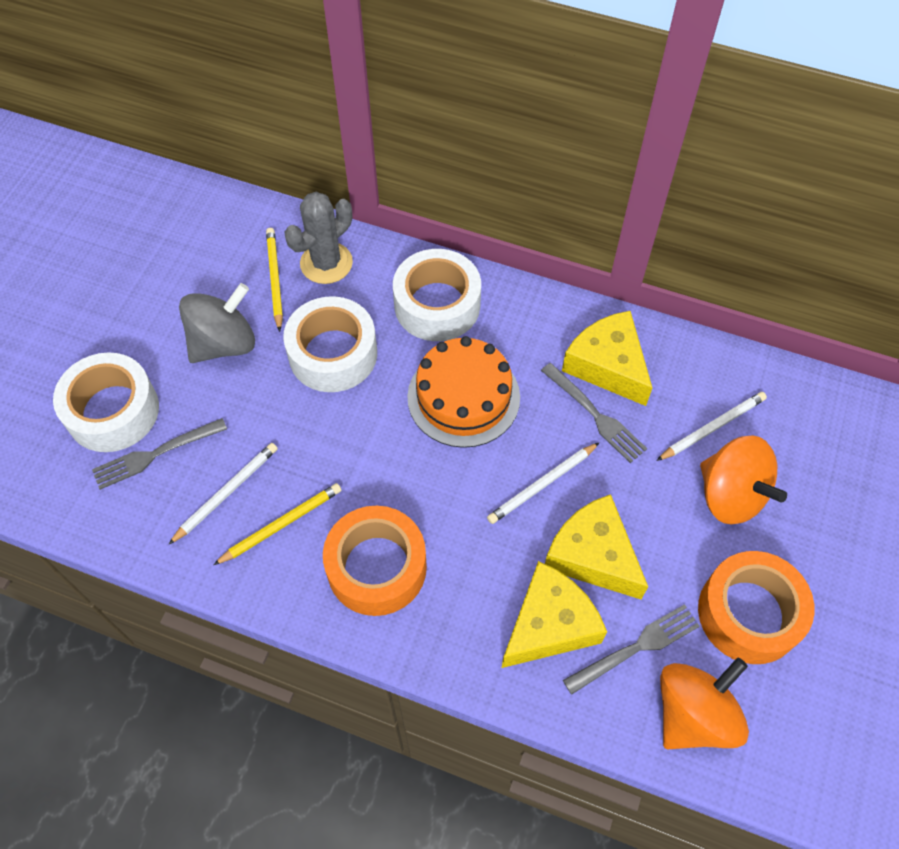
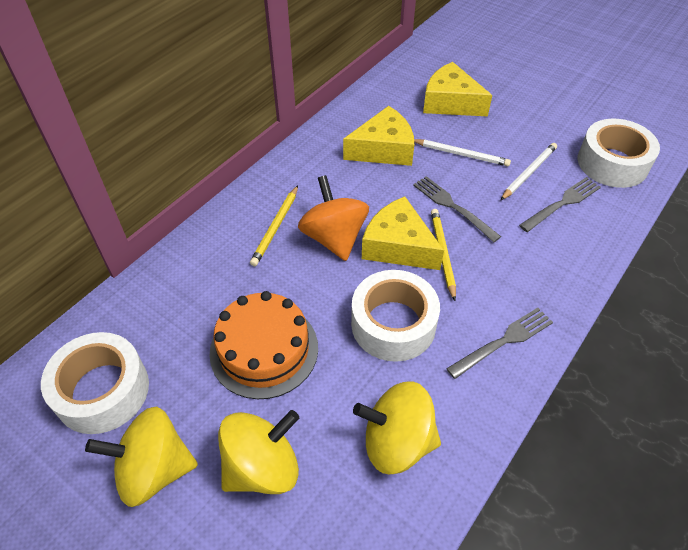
grey cactus: [285,192,353,284] = 1 -> none = 0
grey spinning top: [179,283,255,363] = 1 -> none = 0
orange spinning top: [660,657,749,749] [700,435,787,525] = 2 -> [298,175,369,261] = 1
orange tape: [323,506,427,616] [698,551,815,664] = 2 -> none = 0
white pencil: [168,443,278,545] [487,443,599,524] [656,392,767,461] = 3 -> [414,139,511,166] [501,143,557,200] = 2
yellow spinning top: none = 0 -> [85,406,198,507] [218,410,299,494] [353,382,441,474] = 3

